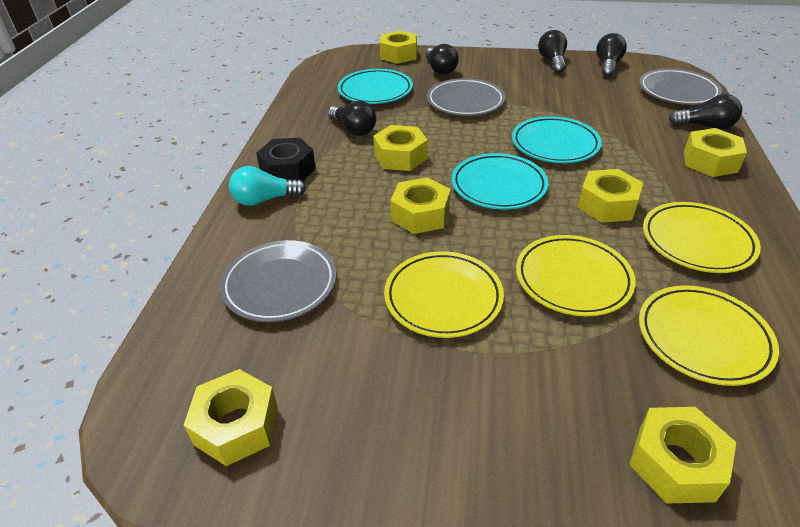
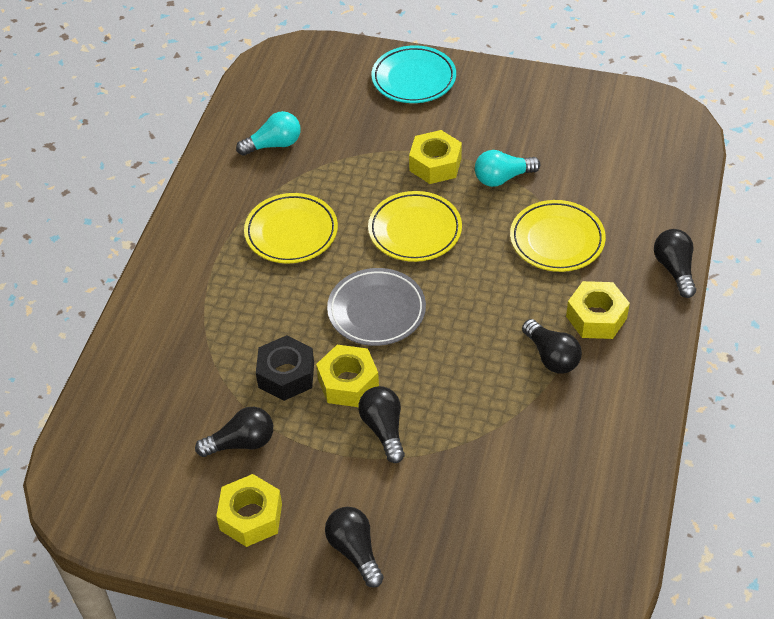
grey plate: [220,240,337,322] [427,78,505,116] [639,69,722,105] = 3 -> [327,268,426,346] = 1
turquoise light bulb: [229,166,306,206] = 1 -> [236,111,301,156] [475,150,540,187] = 2
turquoise plate: [338,69,413,104] [451,153,548,210] [512,116,602,163] = 3 -> [372,45,456,103] = 1
yellow nut: [184,369,278,466] [373,125,428,171] [380,30,417,64] [390,177,451,234] [578,169,643,223] [629,407,736,503] [684,128,747,177] = 7 -> [216,474,282,547] [316,345,379,407] [409,130,462,184] [566,281,630,339] = 4
yellow plate: [384,251,504,338] [516,235,636,316] [639,285,779,386] [643,202,761,273] = 4 -> [244,193,338,263] [368,191,462,262] [510,200,606,272] = 3

